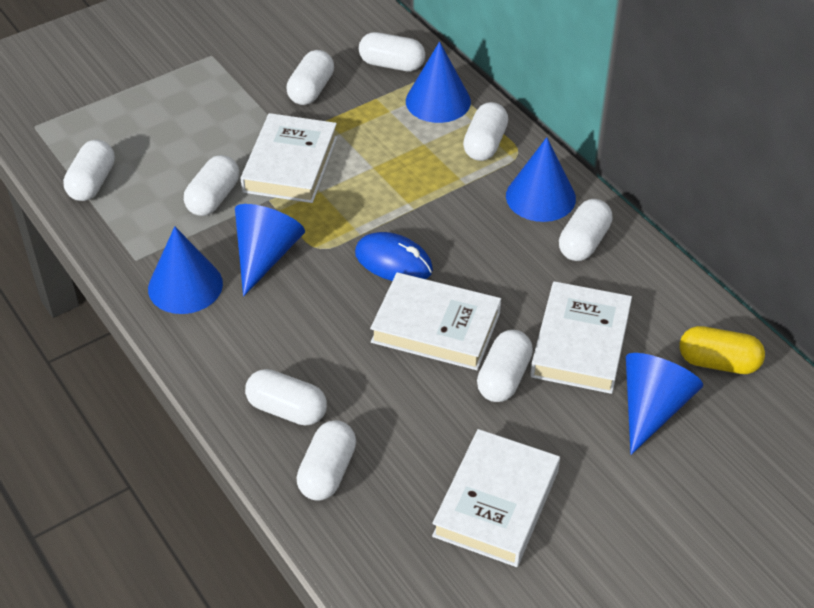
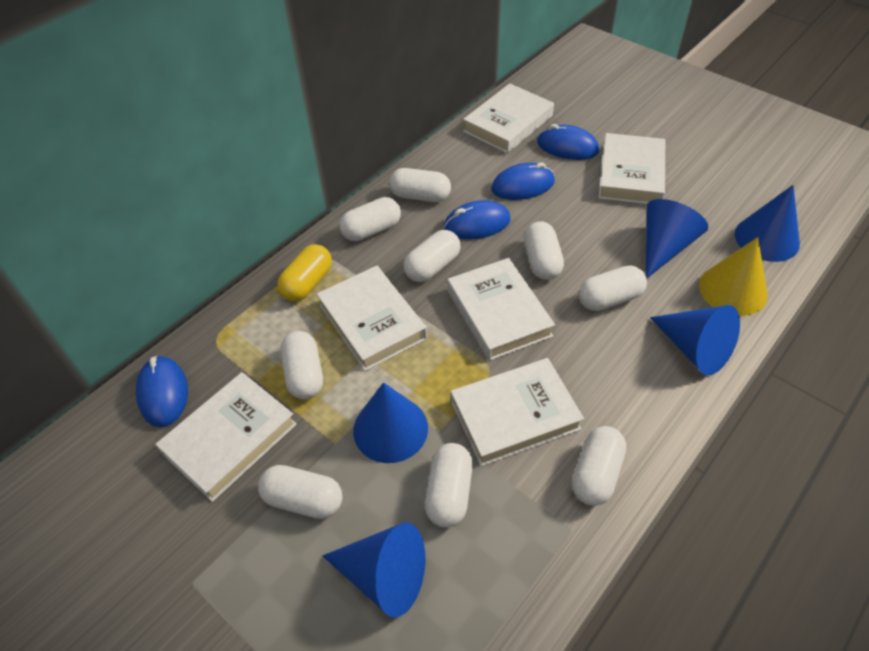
blue mouse: [355,232,433,281] = 1 -> [136,356,188,427] [443,200,511,240] [491,163,555,200] [537,124,599,160] = 4
white book: [241,113,337,203] [370,272,501,370] [432,429,560,567] [530,281,632,394] = 4 -> [155,372,297,502] [317,266,427,371] [447,258,555,361] [451,358,584,466] [463,83,554,154] [598,133,665,204] = 6
yellow cone: none = 0 -> [699,237,768,316] = 1

